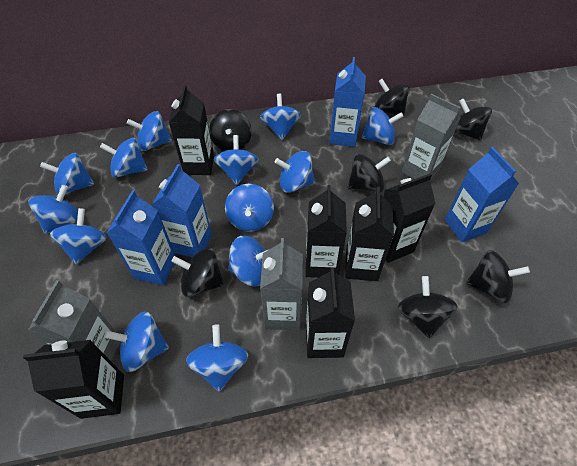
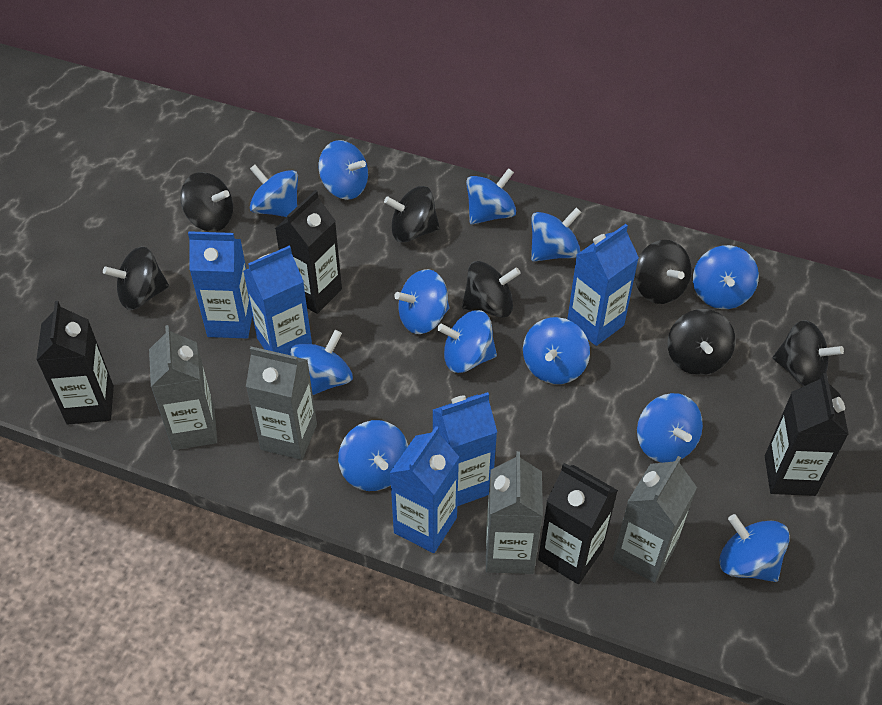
black carton: [23,340,124,419] [169,85,214,175] [305,185,347,278] [306,267,355,358] [345,187,394,281] [383,173,436,263] = 6 -> [36,301,114,425] [275,190,342,314] [538,463,618,584] [765,373,849,496] = 4
blue carton: [107,190,175,285] [152,164,212,257] [330,57,366,147] [445,147,519,242] = 4 -> [188,231,252,338] [243,246,312,355] [390,426,459,553] [433,392,497,506] [567,224,639,346] = 5
blue spinning top: [28,185,78,234] [40,153,94,194] [50,208,107,264] [100,138,148,177] [104,312,169,372] [127,111,172,151] [186,324,248,392] [214,135,259,185] [225,184,274,232] [228,236,268,287] [260,94,301,140] [275,151,315,193] [362,107,404,145] = 13 -> [250,165,298,217] [291,330,353,395] [319,140,368,200] [338,420,408,491] [394,269,449,334] [437,310,497,373] [466,168,516,225] [523,317,590,384] [531,208,581,262] [637,393,703,463] [693,245,759,309] [719,514,790,582] = 12
grey carton: [28,280,120,361] [260,238,303,330] [402,94,461,180] = 3 -> [149,325,217,450] [246,347,317,460] [486,451,543,574] [613,456,697,583] = 4

